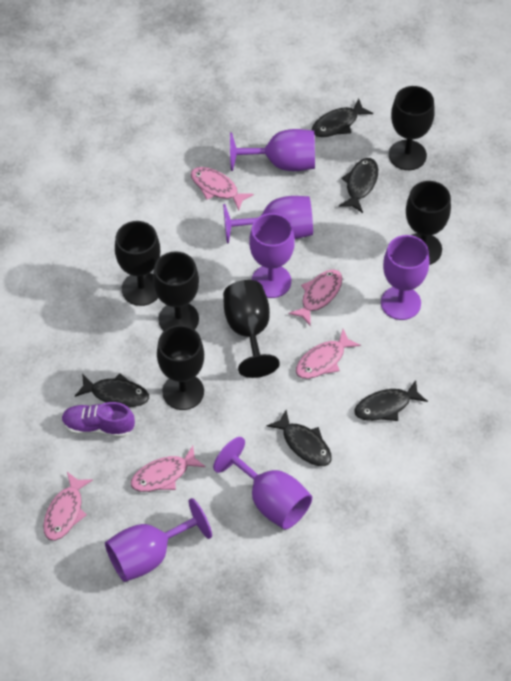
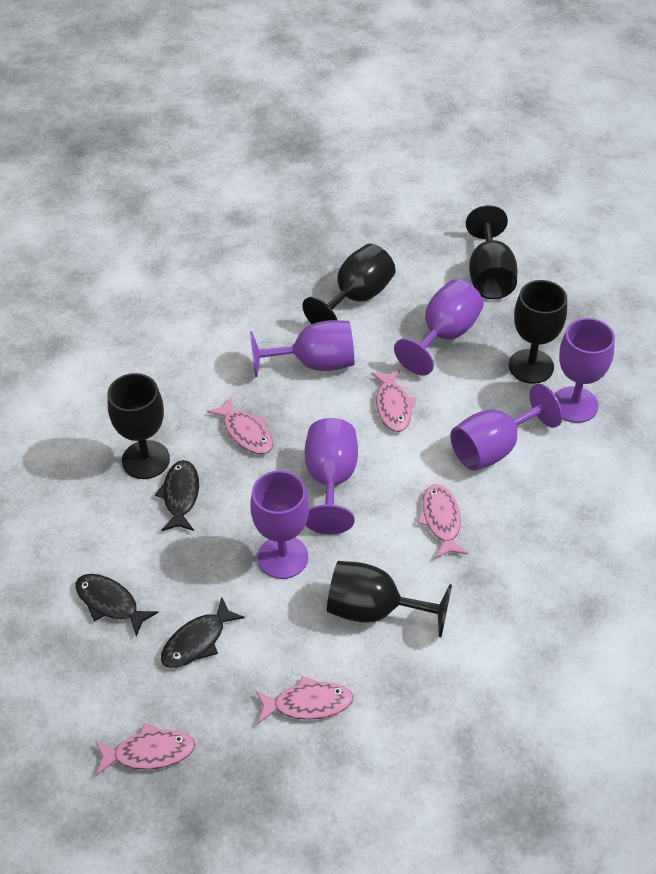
black fish: [75,373,149,407] [267,410,332,466] [312,98,373,137] [339,158,378,213] [354,380,428,421] = 5 -> [75,574,159,637] [155,460,199,531] [161,597,245,668] = 3
black goblet: [115,221,160,306] [153,251,199,331] [157,325,204,410] [223,280,280,378] [389,86,435,170] [406,181,451,265] = 6 -> [107,373,170,479] [303,244,395,324] [327,561,452,637] [466,205,517,299] [509,280,567,384] = 5
purple shoe: [62,402,135,438] = 1 -> none = 0

